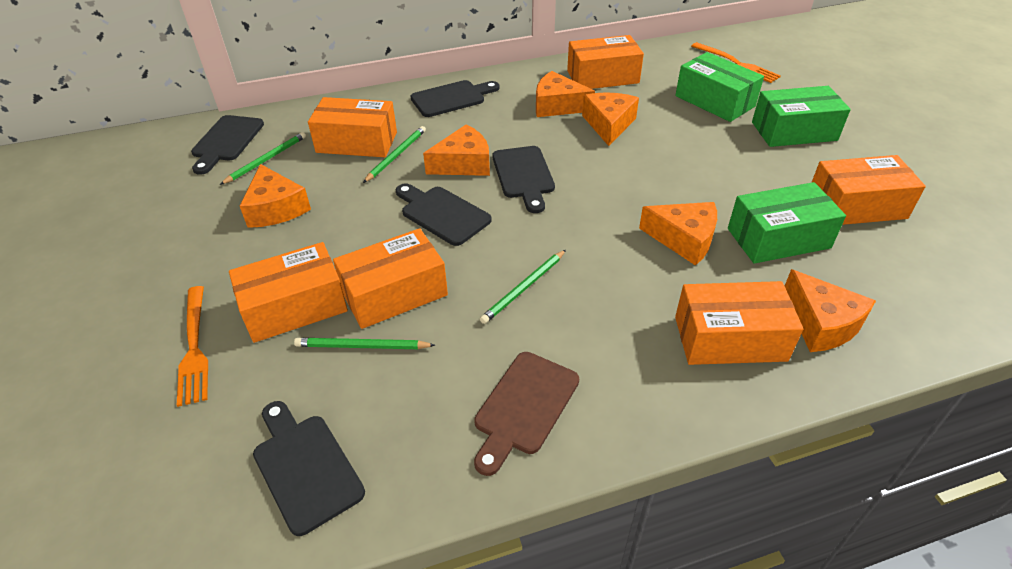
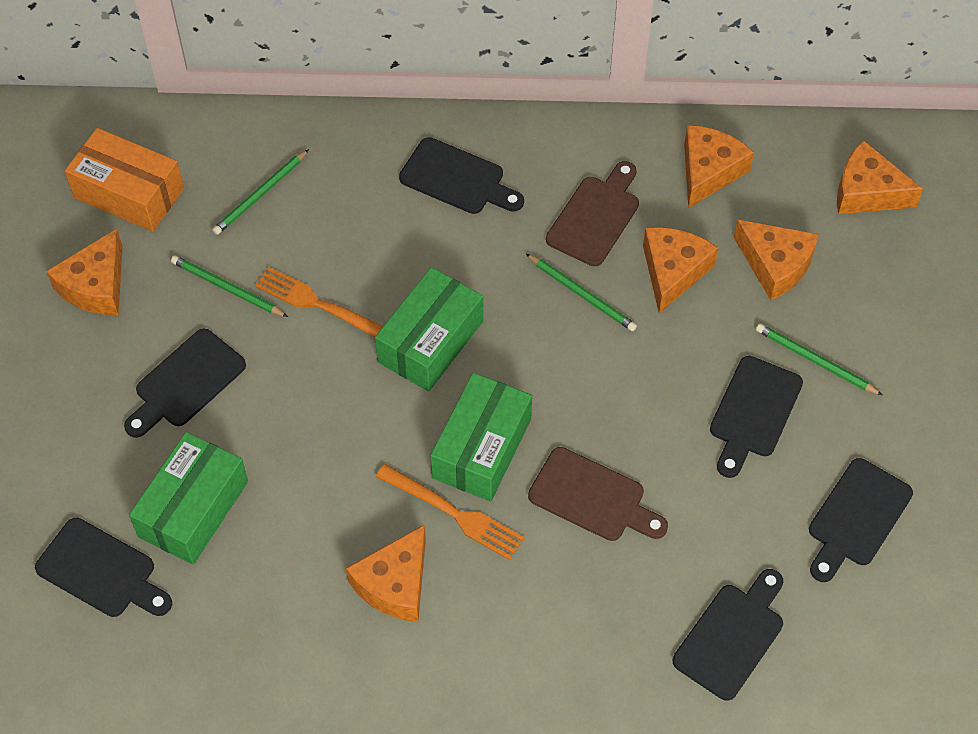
black cutting board: [191,115,264,175] [253,401,365,536] [396,183,492,246] [411,80,500,117] [492,146,555,213] = 5 -> [35,518,172,617] [124,329,246,438] [399,137,524,214] [673,569,783,701] [710,356,803,478] [809,458,913,582] = 6
brown cutting board: [474,352,579,476] = 1 -> [528,447,668,541] [546,161,639,266] = 2
orange box: [229,242,348,343] [308,97,397,157] [333,228,448,329] [567,35,644,89] [675,281,803,365] [811,155,926,225] = 6 -> [65,128,184,232] = 1

